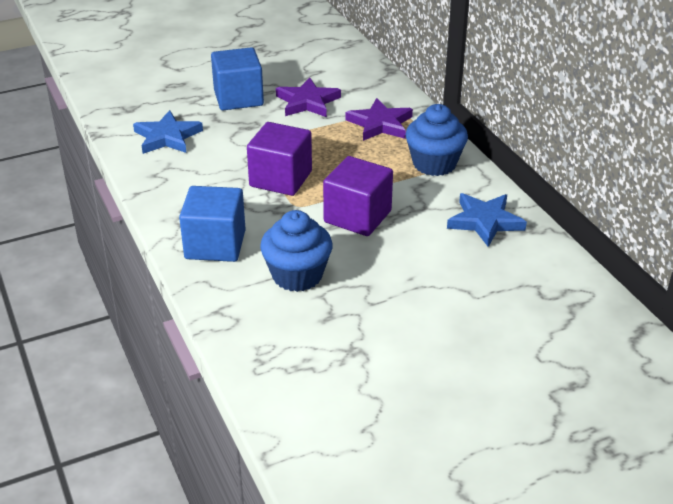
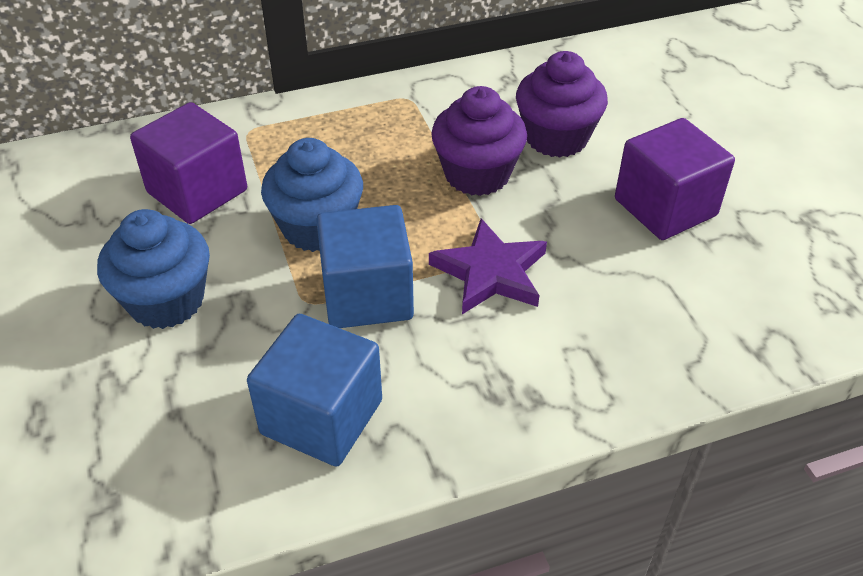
blue star: [133,110,203,154] [447,193,527,247] = 2 -> none = 0
purple cupcake: none = 0 -> [431,86,527,196] [516,51,608,158] = 2
purple star: [276,77,341,117] [346,98,413,141] = 2 -> [429,218,547,314] = 1

